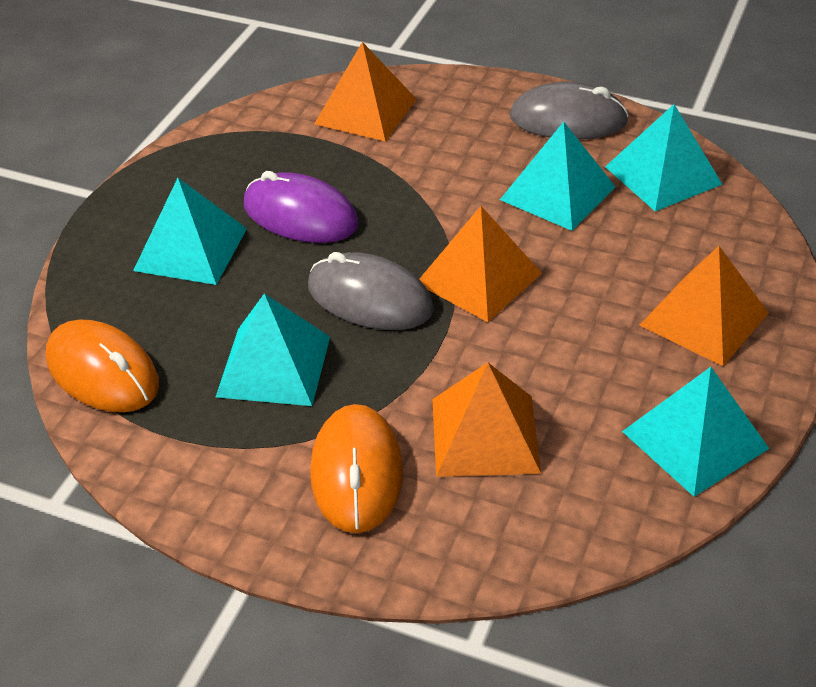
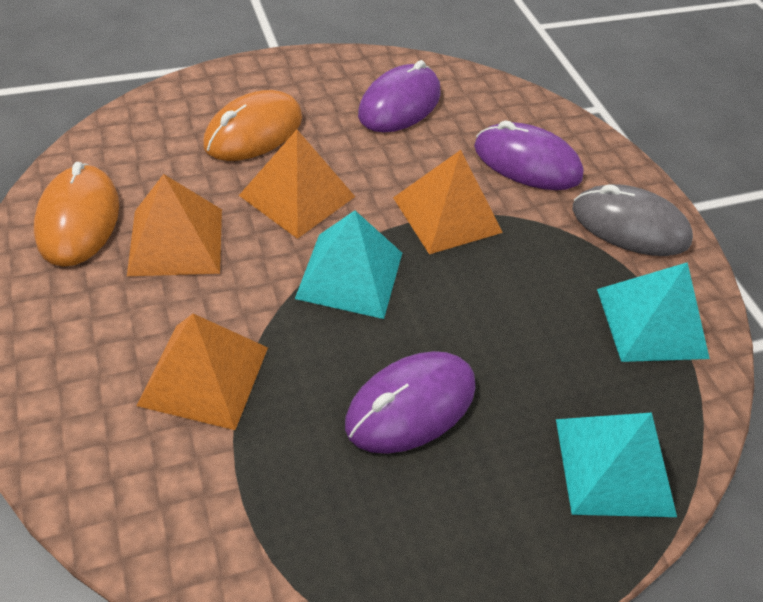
grey mouse: [308,252,434,330] [510,82,629,140] = 2 -> [573,184,693,256] = 1
purple mouse: [244,171,359,243] = 1 -> [345,351,475,454] [358,60,441,132] [474,120,584,190] = 3
turquoise pyramid: [133,178,247,285] [216,294,330,406] [500,122,616,231] [605,104,723,212] [622,367,769,497] = 5 -> [295,211,402,319] [556,412,677,517] [597,262,710,362] = 3

